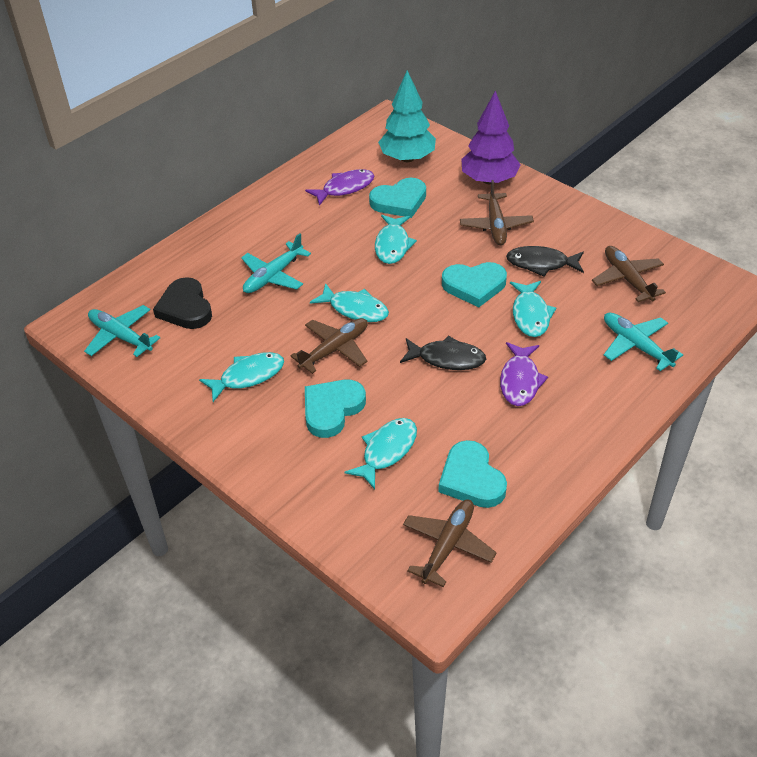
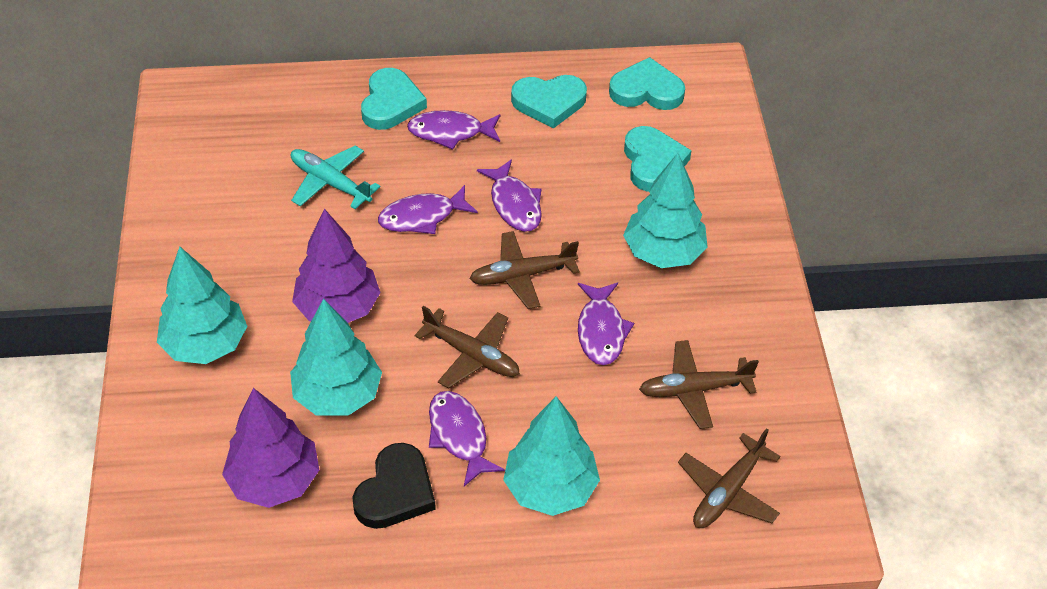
black fish: [400,336,486,370] [506,246,584,277] = 2 -> none = 0
purple fish: [305,169,374,206] [500,342,548,406] = 2 -> [378,185,478,234] [407,110,501,150] [429,391,505,486] [477,159,542,232] [578,283,634,365] = 5
purple tree: [461,91,521,184] = 1 -> [222,388,319,508] [292,209,381,323] = 2
turquoise fish: [199,352,284,402] [310,283,389,322] [344,418,417,489] [375,215,417,264] [510,281,556,337] = 5 -> none = 0
turquoise plane: [84,305,160,357] [241,233,311,293] [604,313,683,371] = 3 -> [291,146,380,209] = 1
turquoise tree: [378,70,436,162] = 1 -> [157,247,247,364] [290,298,382,416] [503,396,600,516] [623,153,708,268] = 4

